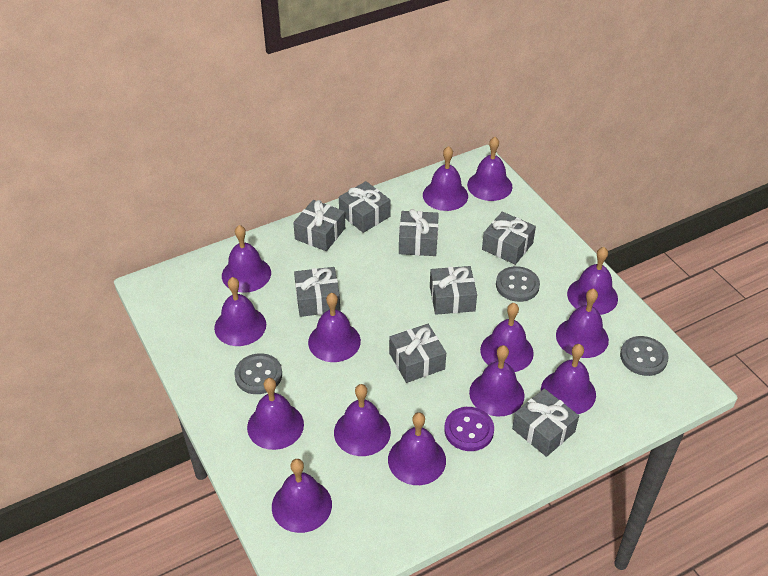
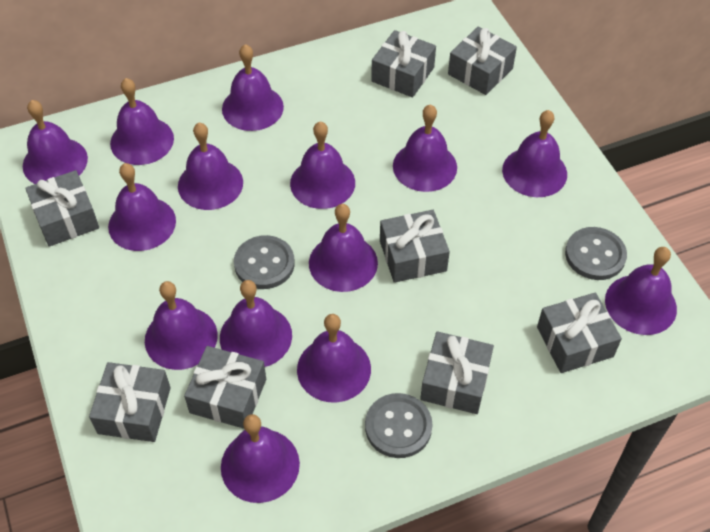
purple button: [444,407,494,451] = 1 -> none = 0

